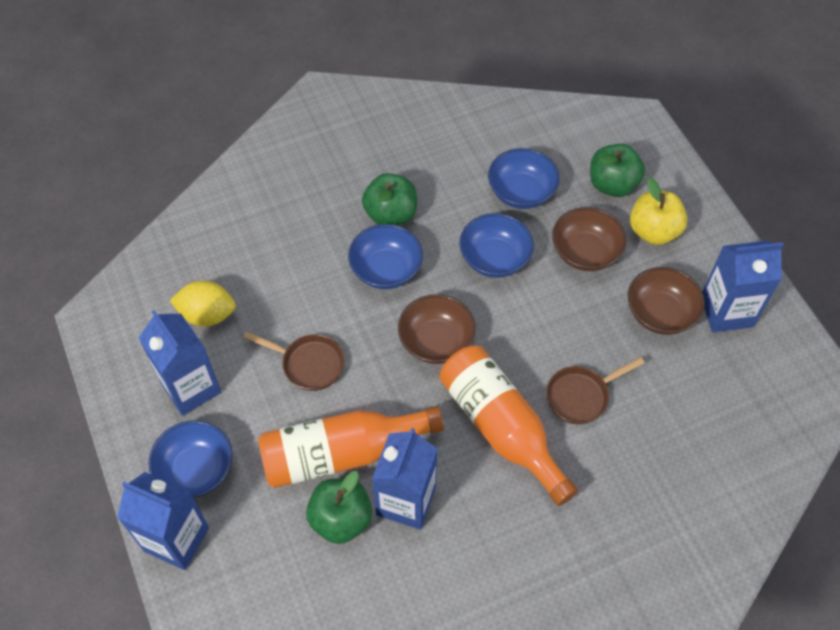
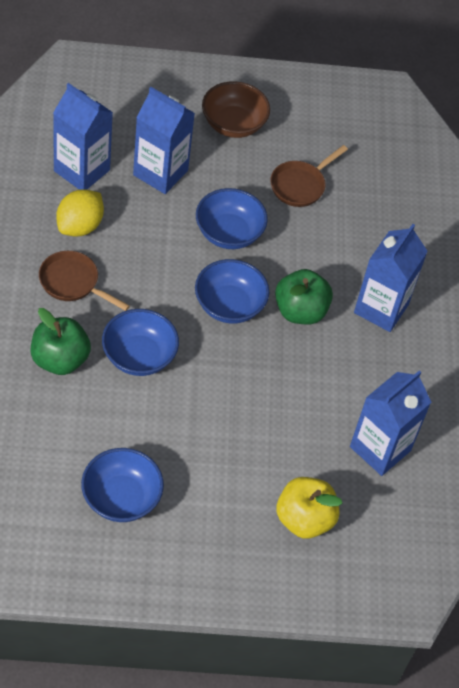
brown bowl: [398,294,476,364] [552,207,626,271] [628,267,705,335] = 3 -> [202,81,270,138] = 1
green apple: [306,471,372,544] [362,173,417,226] [590,144,645,197] = 3 -> [31,308,91,375] [275,269,333,325] = 2
orange bottle: [258,406,444,488] [439,345,578,506] = 2 -> none = 0

